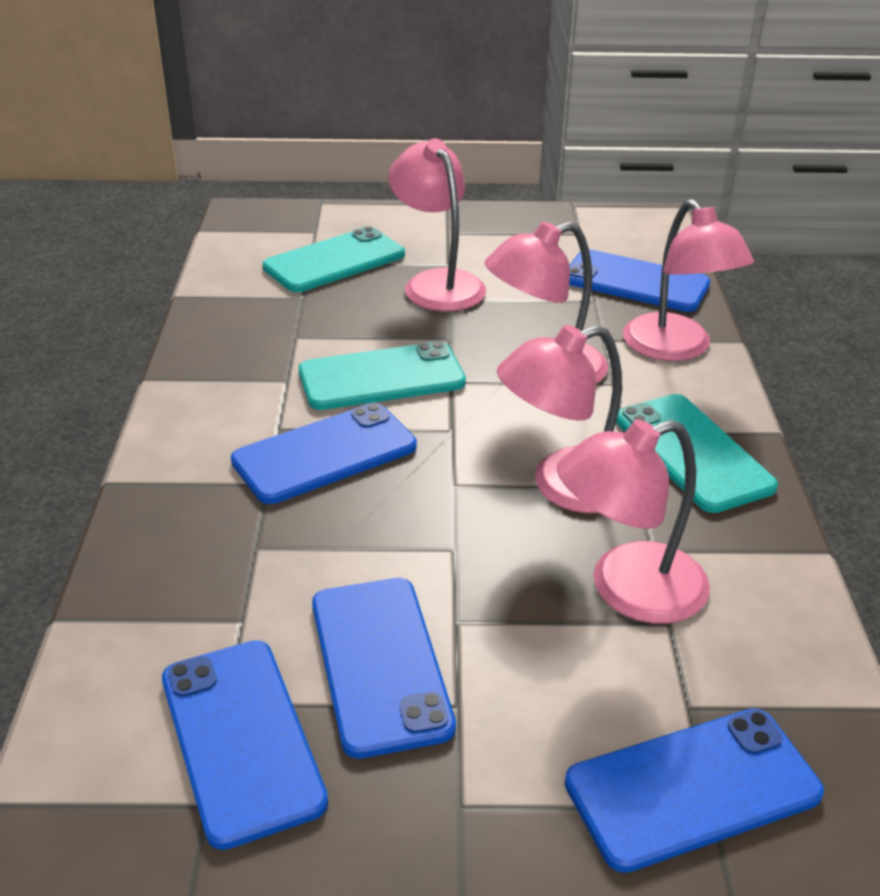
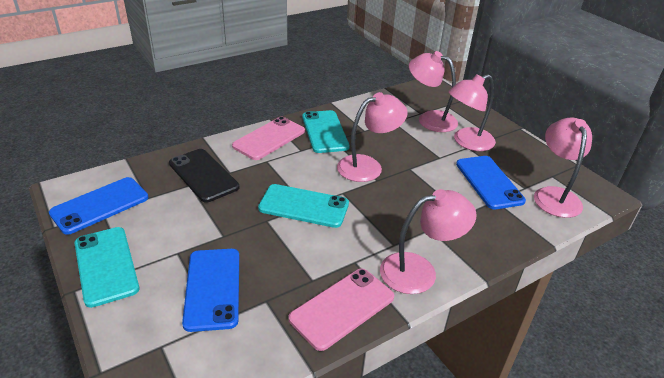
black phone: none = 0 -> [169,149,239,203] = 1
blue phone: [162,640,328,850] [231,403,417,504] [312,578,456,759] [565,708,824,873] [569,249,710,312] = 5 -> [49,177,148,235] [182,249,239,332] [456,156,526,209] = 3
pink phone: none = 0 -> [232,117,305,160] [289,268,394,351] = 2

